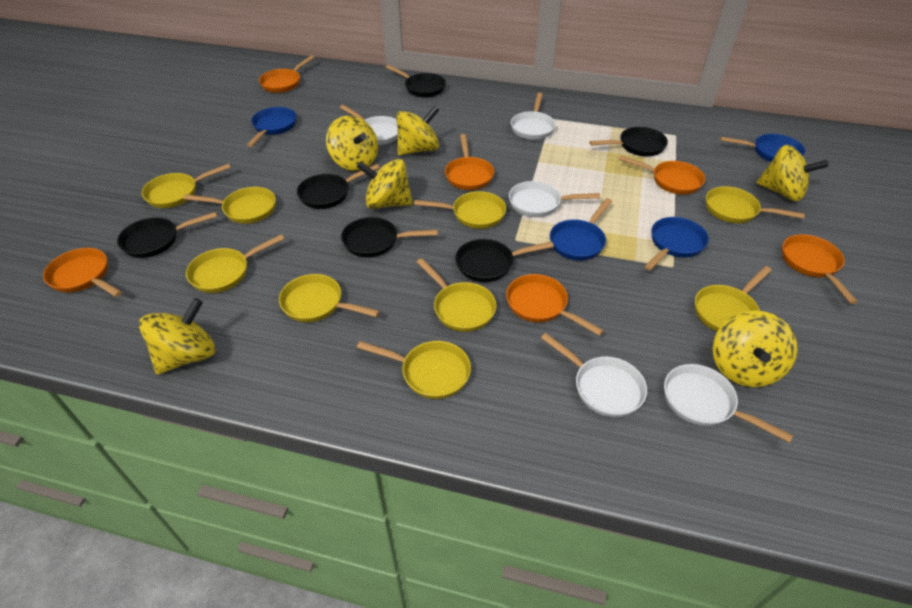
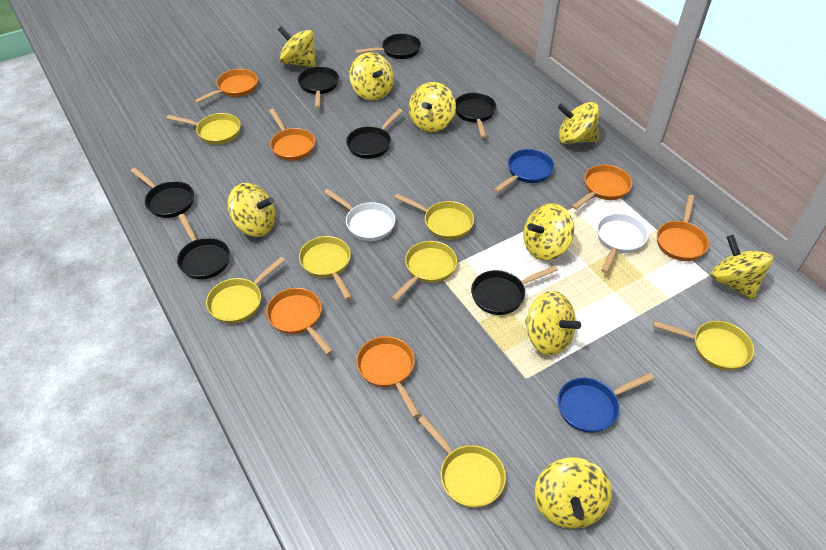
black pan: [117,212,217,258] [297,164,380,209] [341,217,438,258] [385,65,446,98] [455,239,554,282] [589,127,668,156] = 6 -> [130,167,194,218] [177,214,230,280] [298,66,339,108] [346,109,403,159] [355,34,421,59] [455,93,496,138] [471,265,558,315] = 7
blue pan: [247,107,297,147] [550,198,612,260] [644,217,709,270] [720,134,805,162] = 4 -> [493,149,554,193] [558,373,654,433] = 2
white pan: [340,105,398,145] [509,181,600,217] [511,92,556,140] [541,333,647,417] [664,364,793,443] = 5 -> [324,189,395,241] [597,213,648,273] = 2
yellow pan: [142,164,231,208] [183,187,276,224] [186,234,284,293] [279,274,380,322] [357,341,471,399] [414,191,506,229] [417,258,496,332] [695,266,772,331] [706,186,805,223] = 9 -> [166,113,241,144] [206,257,285,324] [299,236,352,300] [391,241,457,302] [395,194,474,240] [418,416,506,508] [653,321,754,371] = 7
yellow spinning top: [139,298,215,374] [326,116,378,171] [357,159,413,209] [396,106,439,155] [713,310,798,387] [756,145,829,201] = 6 -> [228,183,275,237] [278,26,316,67] [349,52,394,101] [409,82,456,132] [523,203,574,261] [525,291,581,356] [534,457,612,529] [558,102,599,144] [710,235,773,300] = 9

